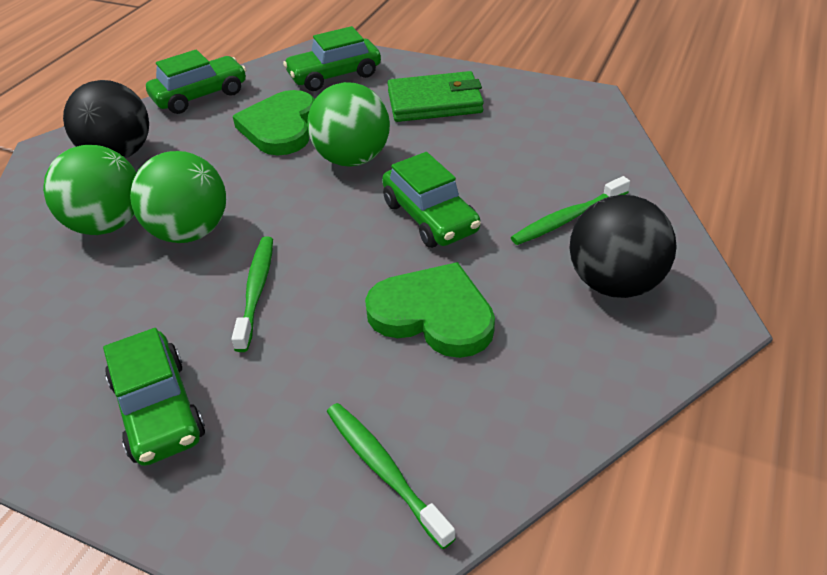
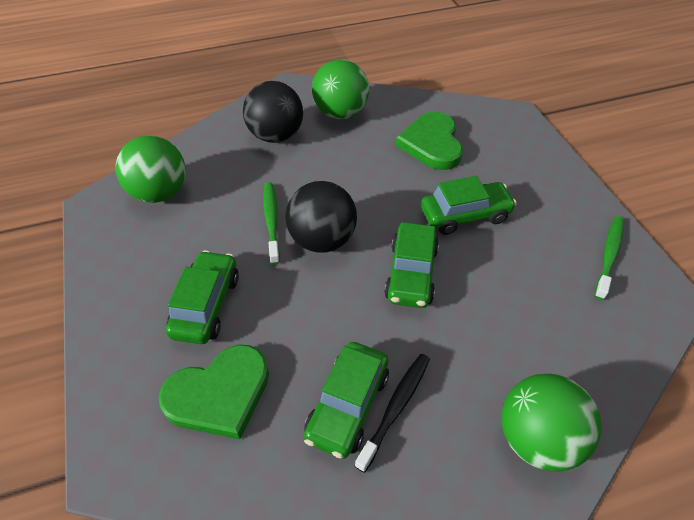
black toothbrush: none = 0 -> [355,354,430,473] = 1
green toothbrush: [232,236,273,352] [327,403,456,549] [511,176,630,245] = 3 -> [263,182,280,265] [595,216,624,300] = 2
green wallet: [387,71,484,122] = 1 -> none = 0

